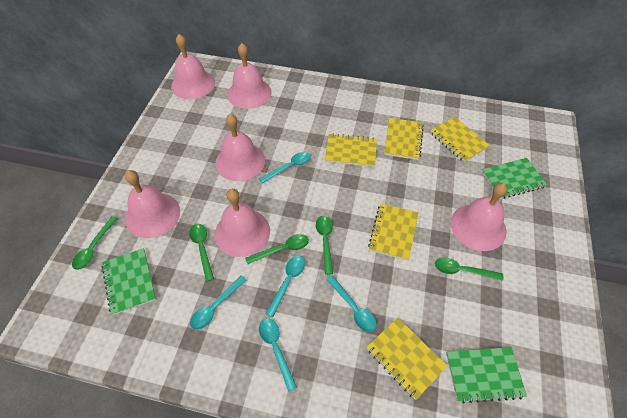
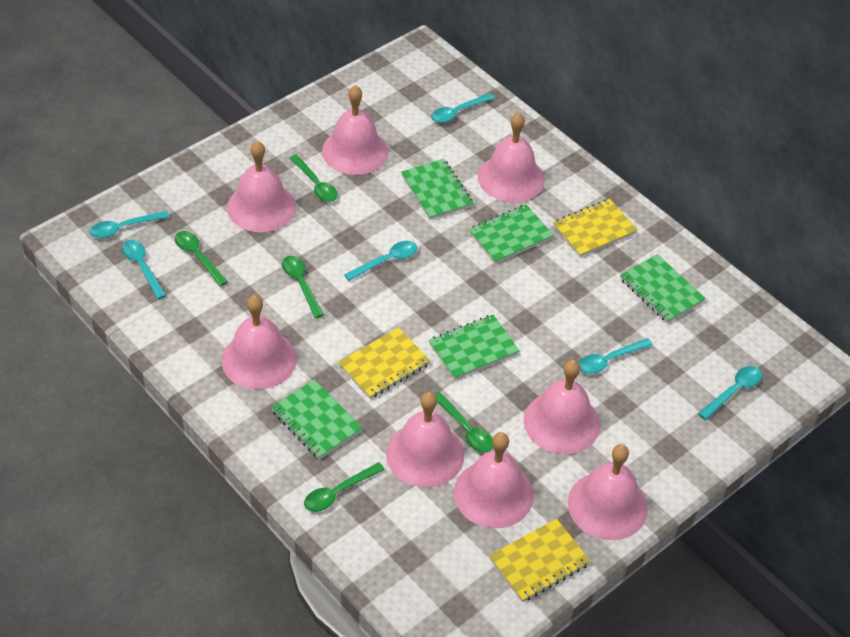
green notebook: [102,248,156,315] [446,347,527,403] [482,158,547,199] = 3 -> [271,380,363,459] [401,159,474,220] [429,315,520,380] [469,204,554,264] [620,254,706,323] = 5
pink bell: [125,170,180,238] [171,34,215,99] [215,114,265,181] [215,189,270,257] [227,43,272,109] [451,183,507,251] = 6 -> [222,295,297,390] [227,141,296,232] [322,85,388,175] [386,392,464,488] [454,432,534,528] [478,113,545,202] [524,360,600,454] [568,444,648,540] = 8
turquoise spoon: [190,275,247,330] [259,152,311,184] [259,318,297,392] [266,256,305,317] [326,275,376,332] = 5 -> [89,211,169,238] [122,240,166,299] [344,241,417,281] [431,93,495,123] [579,338,653,374] [698,366,762,420] = 6
yellow notebook: [325,133,377,167] [367,318,447,400] [368,204,418,261] [384,118,424,160] [430,117,490,162] = 5 -> [338,327,431,399] [489,519,591,602] [553,199,638,257] = 3

